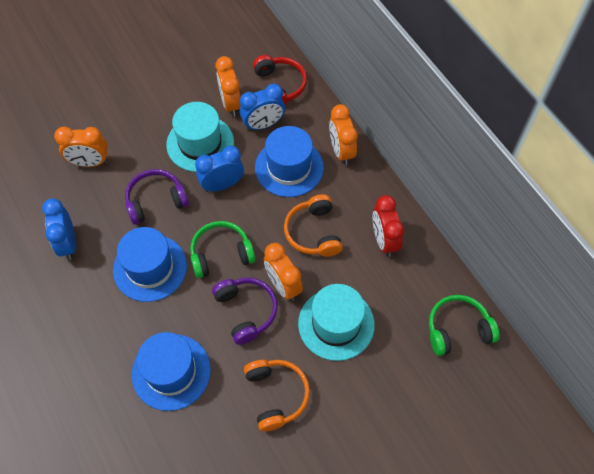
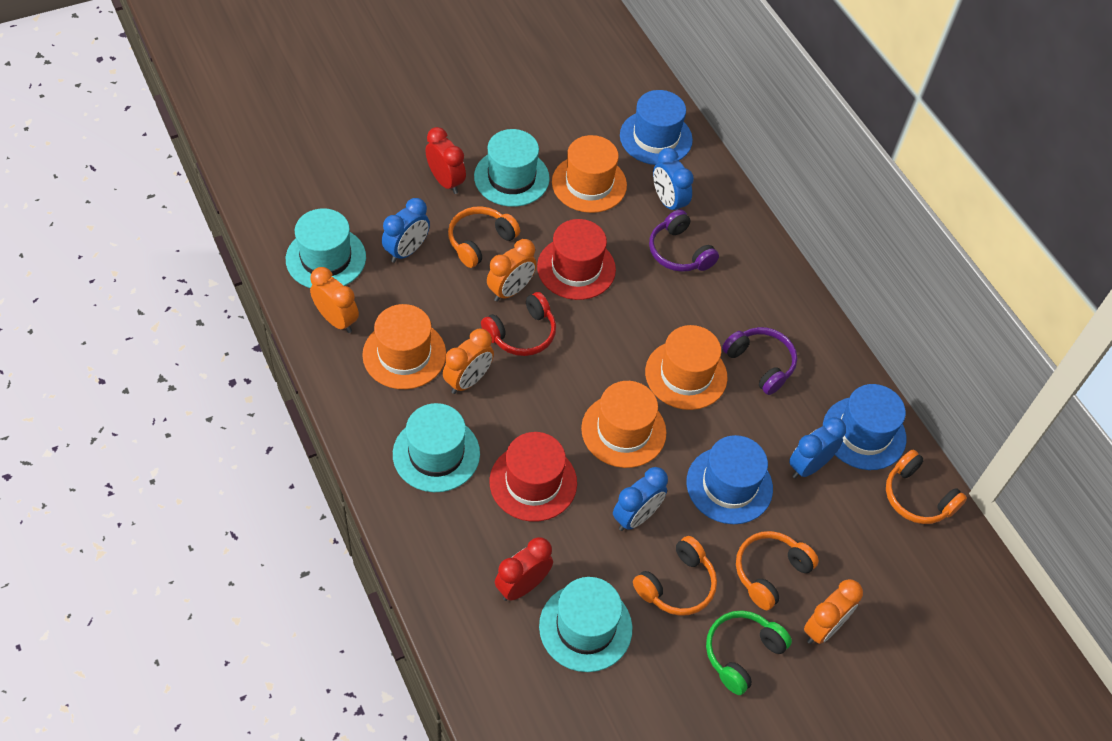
blue clock: [42,198,76,260] [195,145,244,192] [240,84,285,131] = 3 -> [382,198,430,263] [613,467,668,531] [653,148,694,211] [789,417,846,479] = 4
green headphones: [190,221,256,278] [429,295,499,356] = 2 -> [706,610,792,695] = 1
orange hat: none = 0 -> [362,304,446,389] [552,135,627,213] [581,381,667,468] [645,325,728,410] = 4
orange headphones: [244,360,310,432] [284,194,343,257] = 2 -> [448,206,520,268] [633,536,717,616] [736,531,819,610] [886,450,967,524] = 4
red clock: [373,195,404,257] = 1 -> [426,127,466,194] [495,537,553,601] = 2
red hat: none = 0 -> [489,432,577,522] [537,219,616,300] = 2
turquoise hat: [166,102,234,172] [298,284,375,361] = 2 -> [286,208,366,288] [393,403,480,492] [474,129,550,207] [539,577,632,672] = 4

